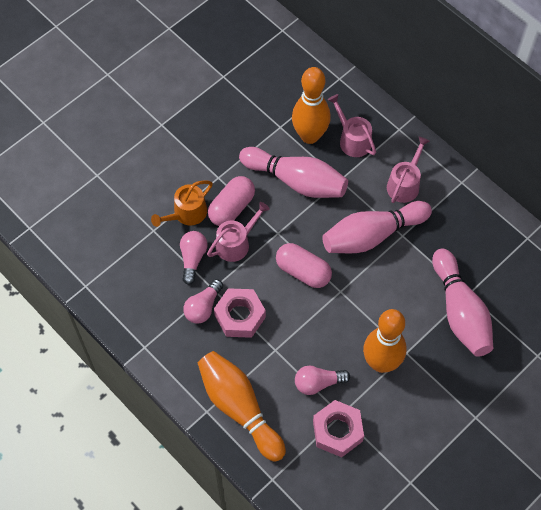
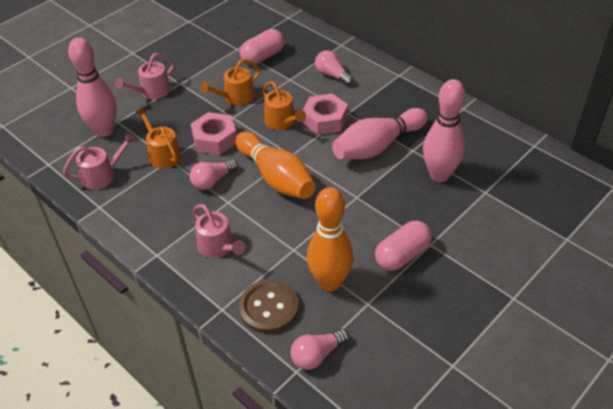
brown button: none = 0 -> [239,280,299,334] = 1
orange bowling pin: [198,351,286,462] [292,67,331,144] [363,309,407,373] = 3 -> [235,132,316,199] [307,187,354,292] = 2
orange watering can: [151,180,213,227] = 1 -> [136,107,182,168] [200,59,260,105] [263,81,306,130] = 3

